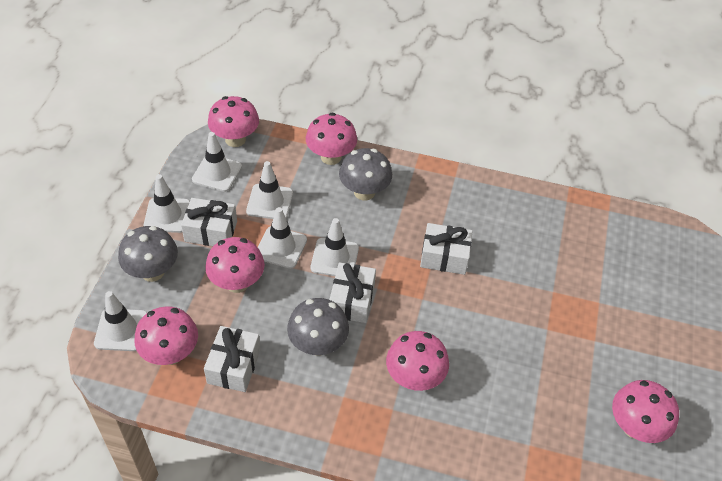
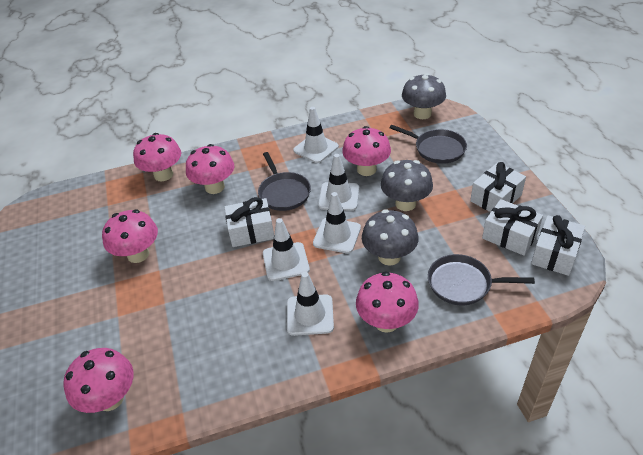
grey pan: none = 0 -> [258,152,311,211] [390,125,467,164] [428,254,535,305] = 3
white traffic cone: [94,291,147,351] [143,174,190,233] [192,132,242,192] [246,161,293,219] [258,207,307,269] [311,218,359,276] = 6 -> [263,218,310,281] [287,272,334,336] [293,107,339,163] [313,192,361,253] [318,154,359,211] = 5

